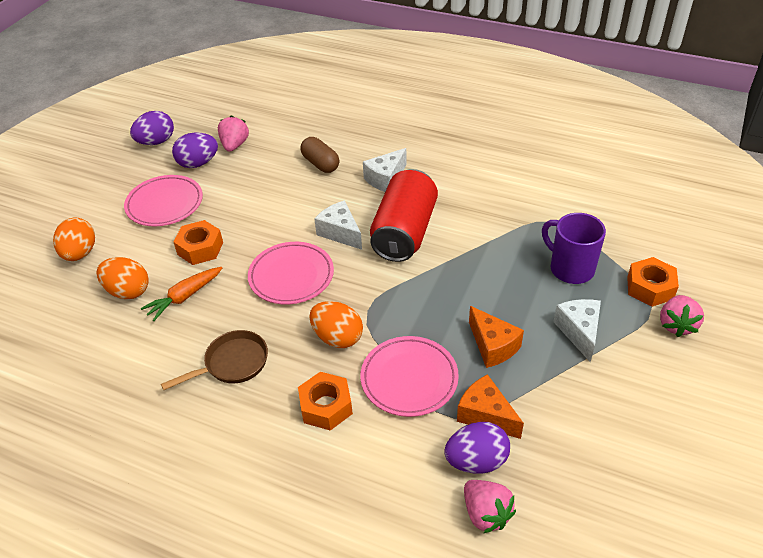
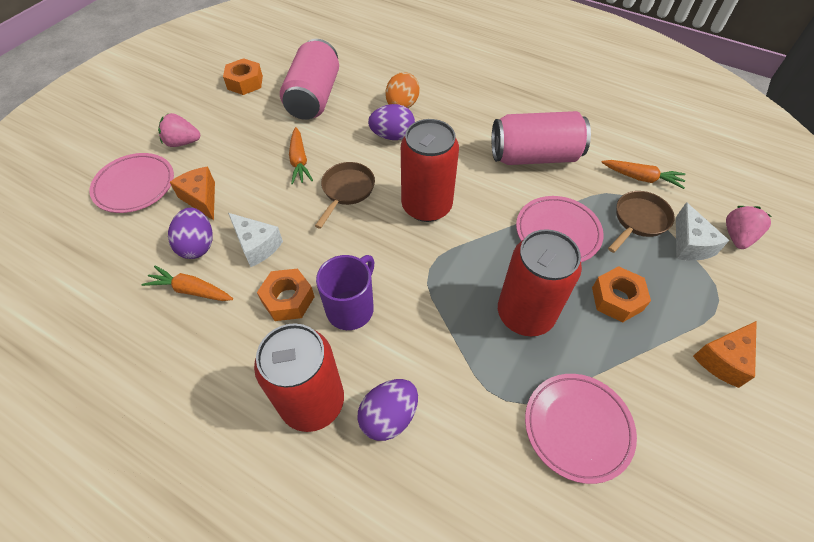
brown capsule: [300,137,339,173] = 1 -> none = 0
brown pan: [161,330,268,390] = 1 -> [315,162,375,229] [608,191,675,253] = 2
orange carrot: [141,267,222,321] = 1 -> [142,266,233,301] [289,127,313,184] [601,160,686,189] = 3
orange egg: [53,218,95,261] [97,257,149,300] [310,301,363,348] = 3 -> [386,72,420,108] = 1
pink can: none = 0 -> [280,39,339,120] [492,111,591,165] = 2
pink strawberry: [218,115,249,152] [464,480,516,534] [660,295,704,337] = 3 -> [158,113,200,147] [726,206,772,249] = 2
red can: [370,169,438,262] = 1 -> [254,323,344,432] [401,119,459,222] [498,229,582,337] = 3
white cheese: [314,201,362,250] [363,148,407,192] [553,299,601,362] = 3 -> [228,213,283,267] [676,202,729,261] = 2

